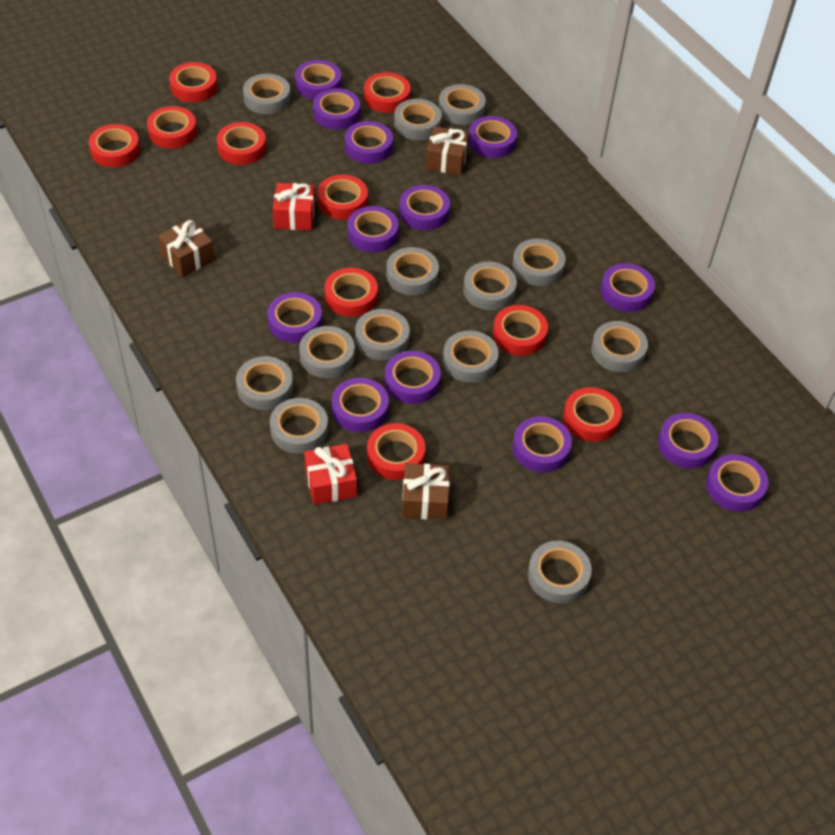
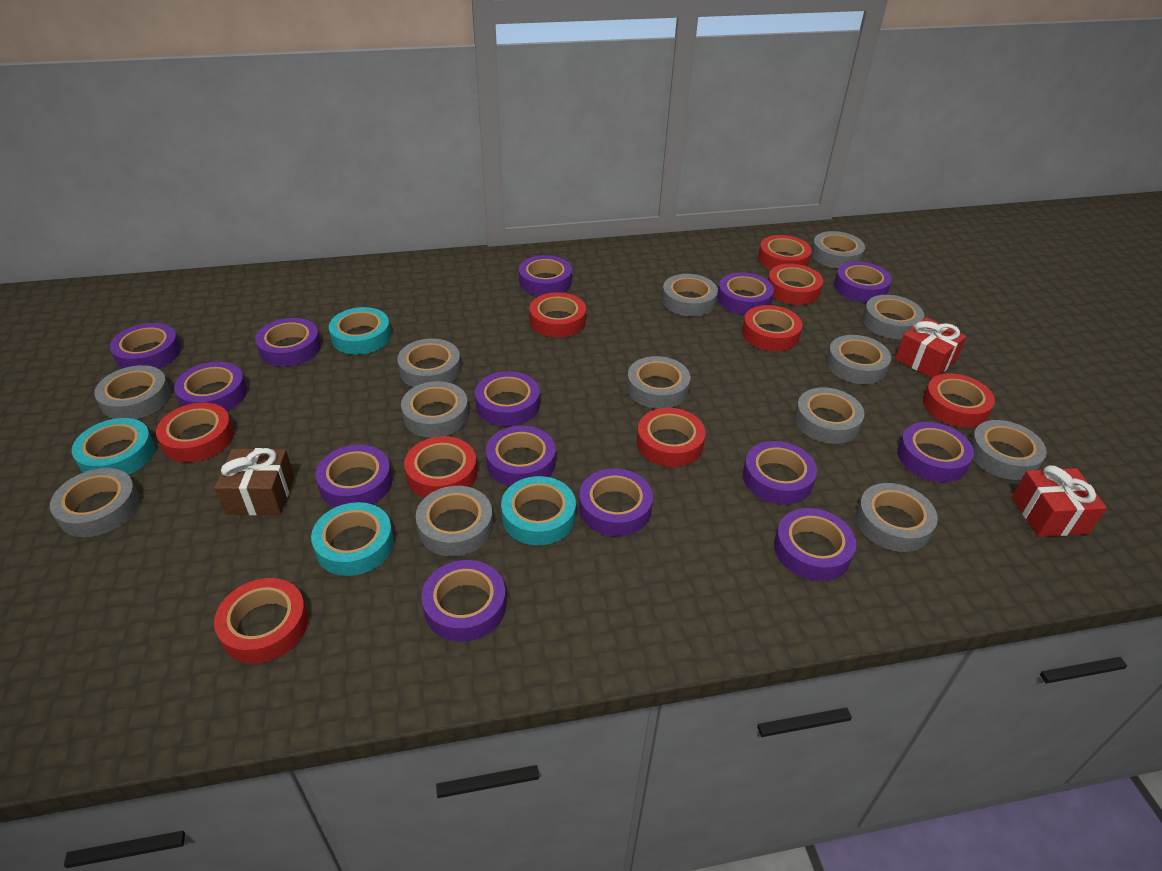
brown gift: [158,219,215,277] [402,463,450,520] [426,126,469,175] = 3 -> [214,448,294,515] = 1
purple tape: [267,292,322,343] [295,60,342,99] [313,88,360,130] [332,378,389,432] [345,121,393,164] [348,206,399,252] [385,351,441,404] [399,185,450,230] [469,116,517,158] [513,416,572,473] [600,263,655,312] [658,413,718,469] [706,454,768,512] = 13 -> [110,323,181,369] [174,362,247,411] [255,318,321,367] [316,445,392,507] [421,560,506,642] [475,371,540,426] [486,426,556,487] [519,255,572,296] [579,469,653,536] [717,272,774,315] [743,441,817,505] [774,508,856,581] [834,262,892,302] [897,422,974,482] = 14
red tape: [89,124,140,167] [147,106,197,148] [169,62,217,103] [217,122,266,165] [318,175,368,220] [325,268,378,317] [364,72,410,113] [367,423,426,480] [493,305,548,356] [563,387,622,442] = 10 -> [156,403,234,462] [214,578,308,663] [404,436,477,498] [529,292,586,338] [637,408,706,467] [742,305,802,351] [758,235,812,270] [768,264,823,305] [923,373,995,428] = 9
turquoise tape: none = 0 -> [72,418,155,475] [311,502,394,576] [329,307,391,355] [501,476,576,545] = 4

